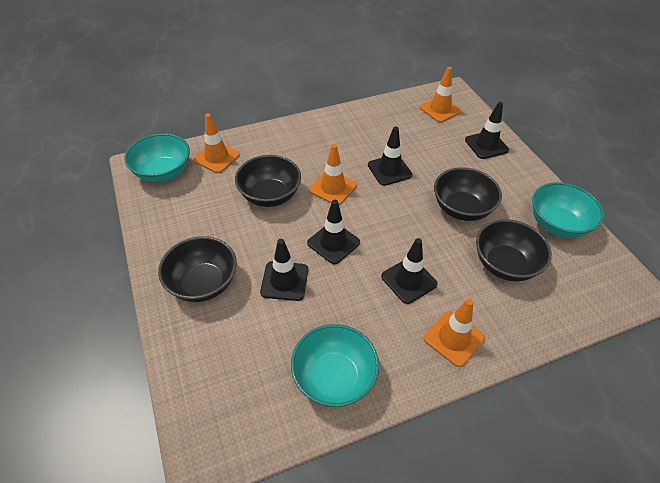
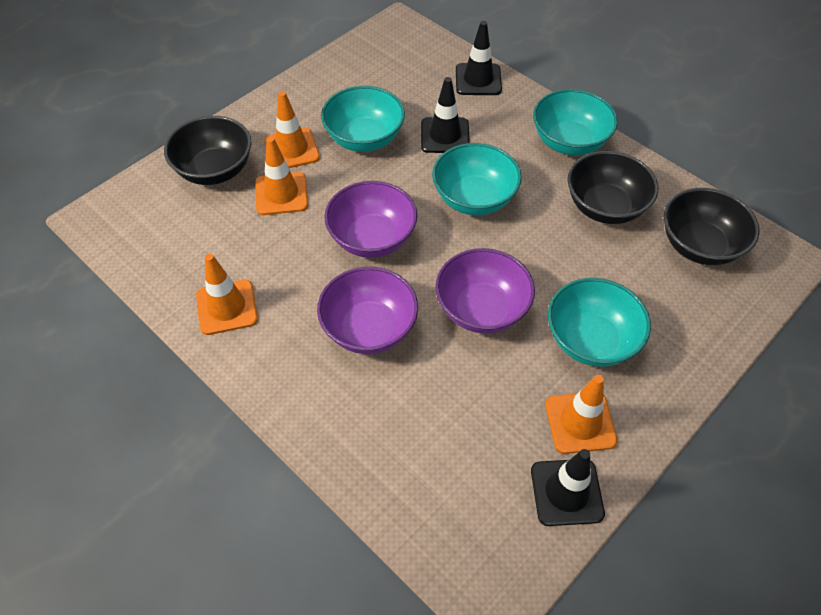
black bowl: [158,236,237,302] [235,155,301,207] [434,167,502,221] [476,219,552,281] = 4 -> [164,116,252,185] [568,151,658,224] [664,188,759,265] = 3
black traffic cone: [260,239,308,301] [307,200,360,264] [368,126,413,186] [381,238,438,304] [465,102,509,159] = 5 -> [421,77,470,153] [456,21,502,95] [531,449,605,526] = 3
purple bowl: none = 0 -> [317,267,418,354] [324,181,417,258] [435,248,535,333] = 3
turquoise bowl: [124,133,190,183] [291,324,379,407] [532,182,604,238] = 3 -> [321,86,405,152] [432,143,522,215] [533,89,618,156] [548,278,651,367] = 4

